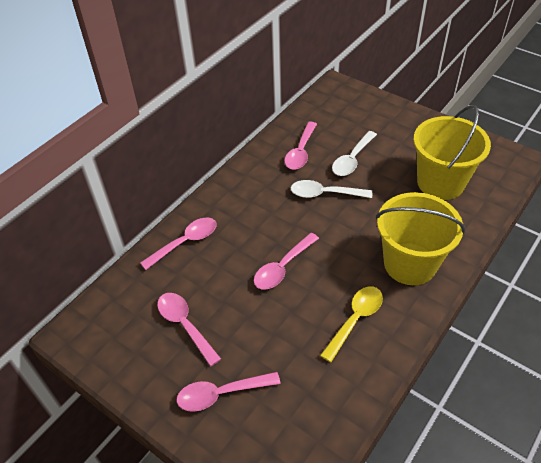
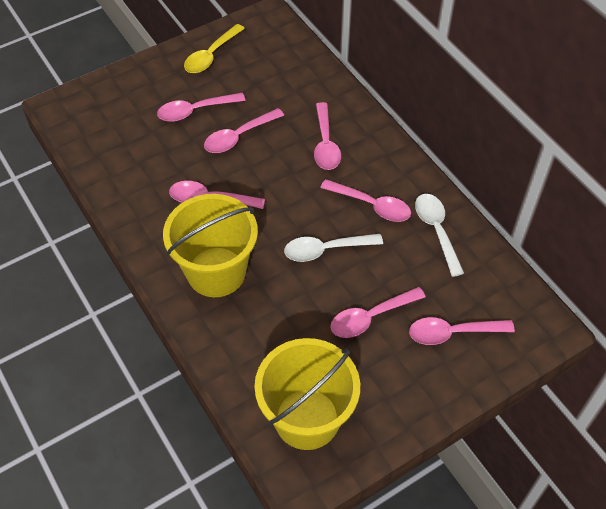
pink spoon: [140,217,216,270] [157,293,221,366] [177,372,281,412] [254,233,319,290] [284,122,317,170] = 5 -> [157,93,246,122] [169,181,265,209] [204,108,284,153] [314,102,341,170] [320,179,411,222] [330,287,426,338] [409,317,515,345] = 7

